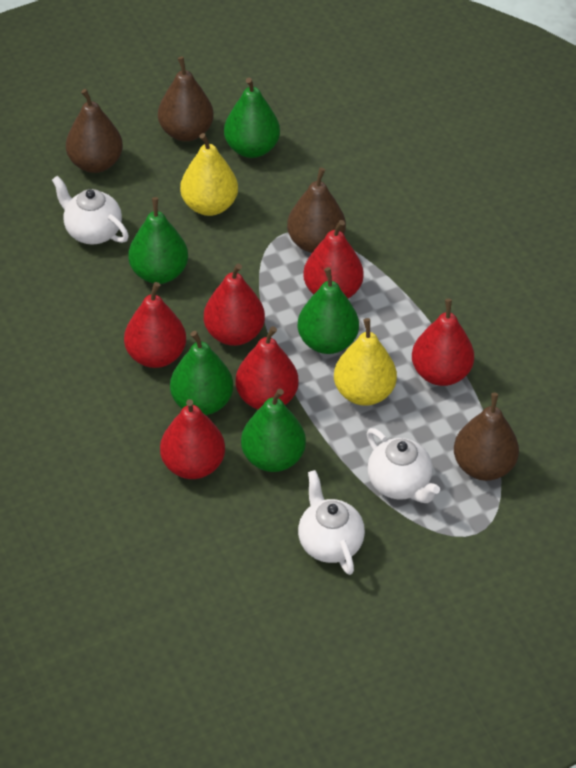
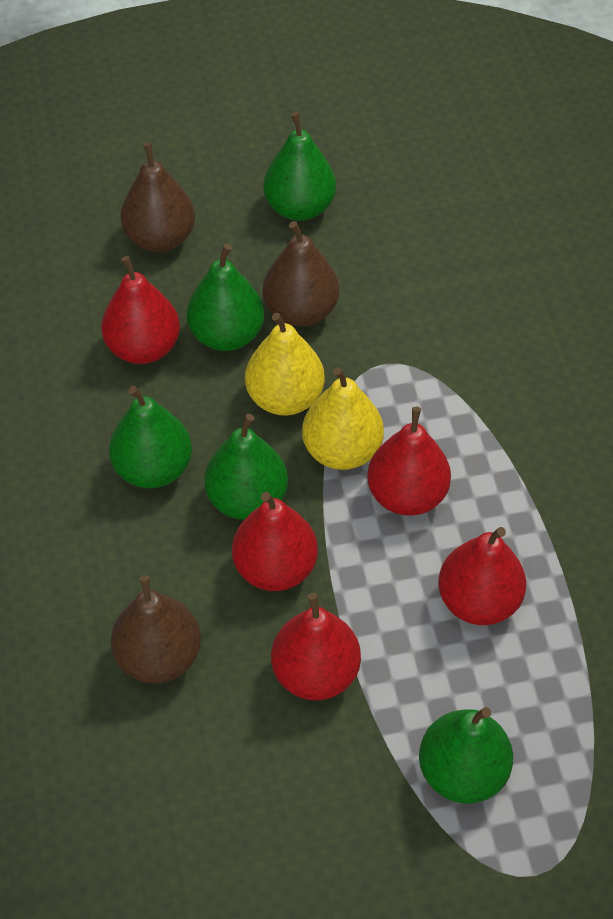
brown pear: [66,89,123,173] [158,57,214,141] [287,167,346,253] [454,393,519,481] = 4 -> [111,575,201,684] [121,143,195,252] [263,221,339,326] = 3
red pear: [124,282,186,368] [160,399,225,479] [204,264,265,346] [236,326,299,409] [303,220,364,299] [412,299,474,386] = 6 -> [101,256,180,364] [232,492,318,591] [271,593,361,700] [367,407,451,516] [438,527,526,625] = 5
white teapot: [52,176,129,244] [298,470,365,575] [367,428,440,503] = 3 -> none = 0

